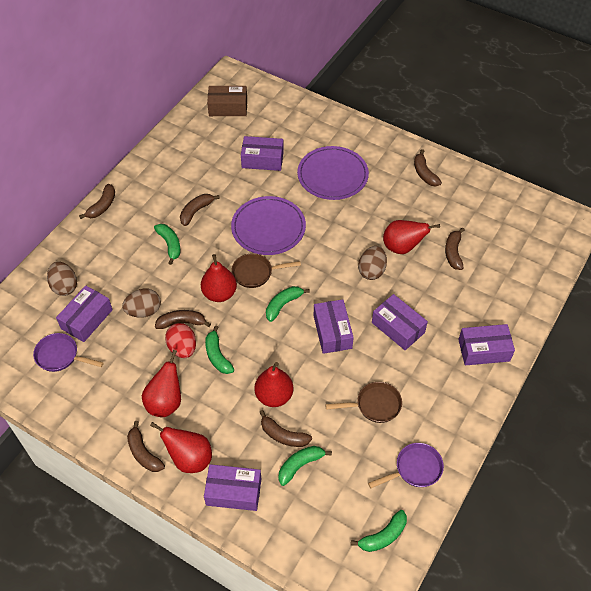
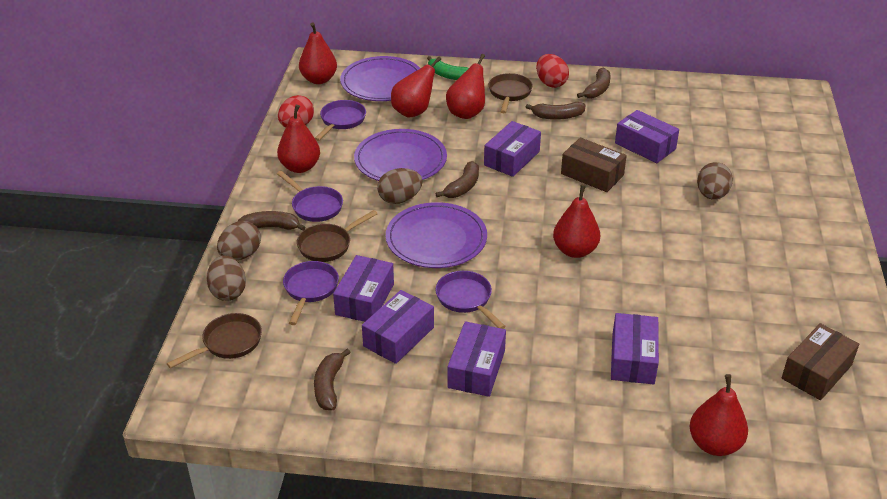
brown banana: [79,184,115,219] [127,421,165,472] [155,310,211,329] [180,194,220,226] [259,410,312,447] [414,149,442,186] [445,227,465,270] = 7 -> [238,211,306,231] [314,348,351,410] [435,161,479,198] [526,102,586,120] [577,67,610,99] = 5
brown box: [207,86,247,116] = 1 -> [561,137,627,192] [782,323,859,400] = 2
brown egg: [47,261,77,296] [122,289,161,318] [358,246,387,280] = 3 -> [206,255,246,301] [217,221,261,260] [377,168,423,204] [697,162,733,200] = 4
brown pan: [232,253,301,288] [325,382,402,423] = 2 -> [167,313,262,368] [297,210,378,262] [489,73,533,113] = 3
green banana: [154,224,181,265] [205,325,234,374] [266,286,310,322] [278,446,332,486] [351,510,407,552] = 5 -> [427,56,469,80] = 1
purple pan: [33,333,104,372] [368,443,444,488] = 2 -> [277,171,343,222] [283,261,339,325] [315,100,366,141] [436,271,506,329] = 4
purple plate: [231,196,306,255] [297,146,369,200] = 2 -> [340,56,421,101] [354,129,447,181] [386,202,487,268] = 3
red egg: [165,323,196,358] = 1 -> [278,95,314,127] [536,54,569,88] = 2
red pear: [142,350,181,417] [150,422,212,473] [201,254,237,302] [254,362,293,407] [383,220,440,254] = 5 -> [277,105,320,173] [299,22,337,84] [391,57,441,118] [446,54,485,119] [553,185,600,258] [690,374,748,456] = 6

